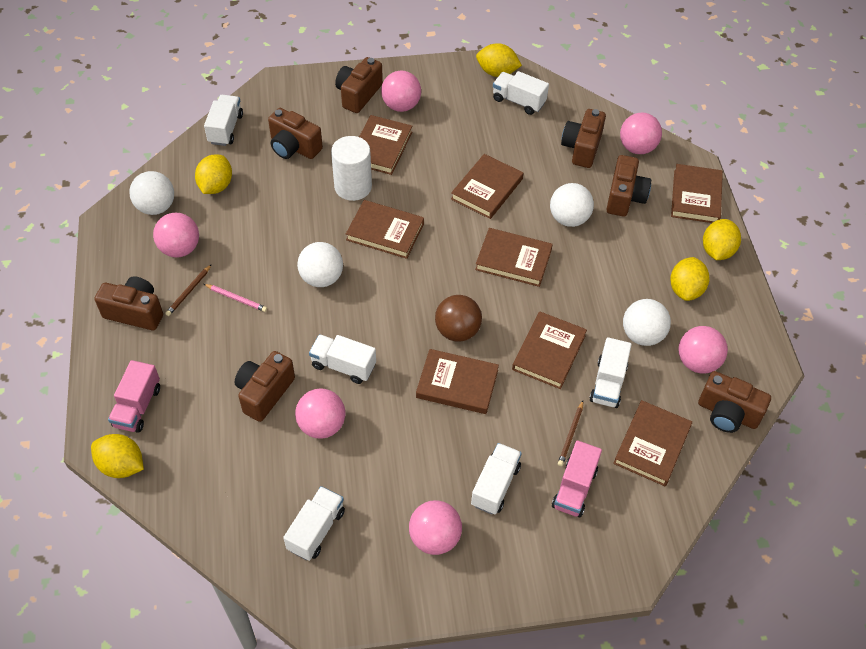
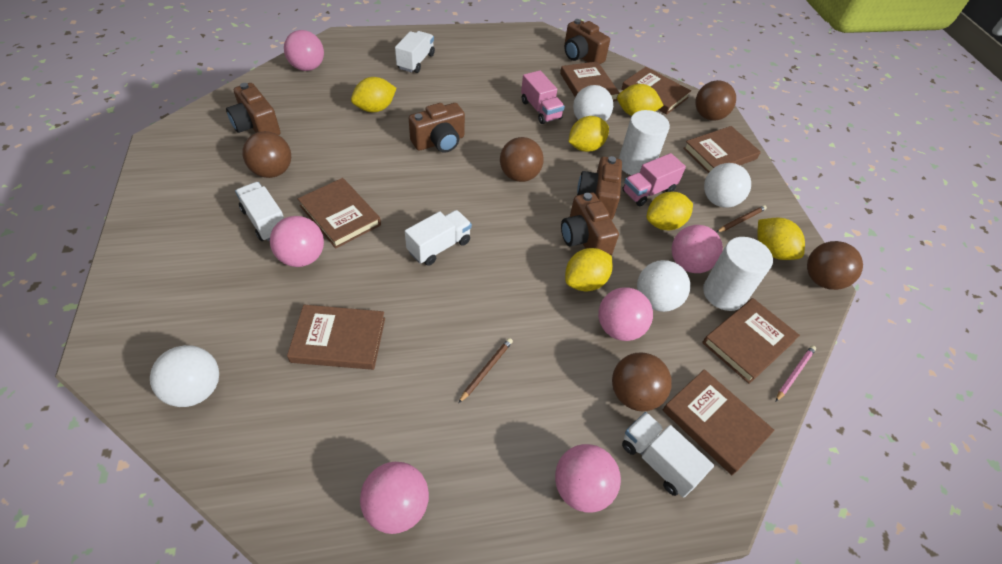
brown ball: [435,295,482,342] = 1 -> [242,131,291,178] [500,137,544,182] [612,353,672,411] [695,80,736,121] [807,241,863,290] = 5
brown book: [346,200,424,259] [359,115,412,175] [416,349,499,414] [451,154,524,219] [475,228,553,287] [512,311,587,389] [613,400,692,486] [671,164,723,223] = 8 -> [287,305,385,370] [298,178,381,248] [560,61,620,101] [621,67,691,115] [663,369,774,475] [683,126,761,173] [703,298,800,384] = 7
brown camera: [95,276,163,330] [235,351,295,422] [268,108,323,159] [335,57,383,113] [561,109,606,168] [606,155,651,217] [698,371,771,433] = 7 -> [226,83,280,135] [409,103,465,153] [561,192,619,256] [564,19,610,64] [577,156,622,220] = 5
white cylinder: [331,136,372,201] = 1 -> [619,110,670,175] [703,237,773,311] = 2
white truck: [204,95,243,146] [283,486,345,561] [309,334,376,384] [471,443,521,514] [493,71,549,115] [590,337,632,408] = 6 -> [235,182,284,241] [395,31,435,73] [405,210,472,266] [622,412,714,498] = 4
yellow lemon: [91,434,144,478] [195,154,232,194] [476,43,522,77] [670,257,710,301] [703,219,741,260] = 5 -> [351,77,396,112] [565,248,613,292] [568,116,609,152] [617,84,664,116] [647,192,693,230] [757,218,805,260] = 6

